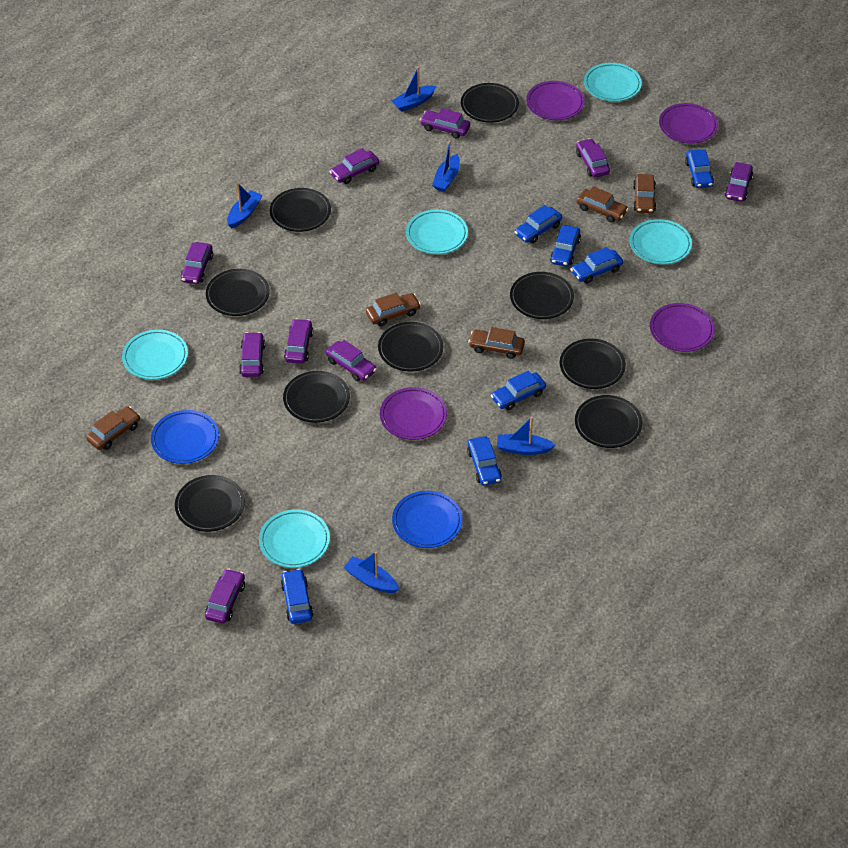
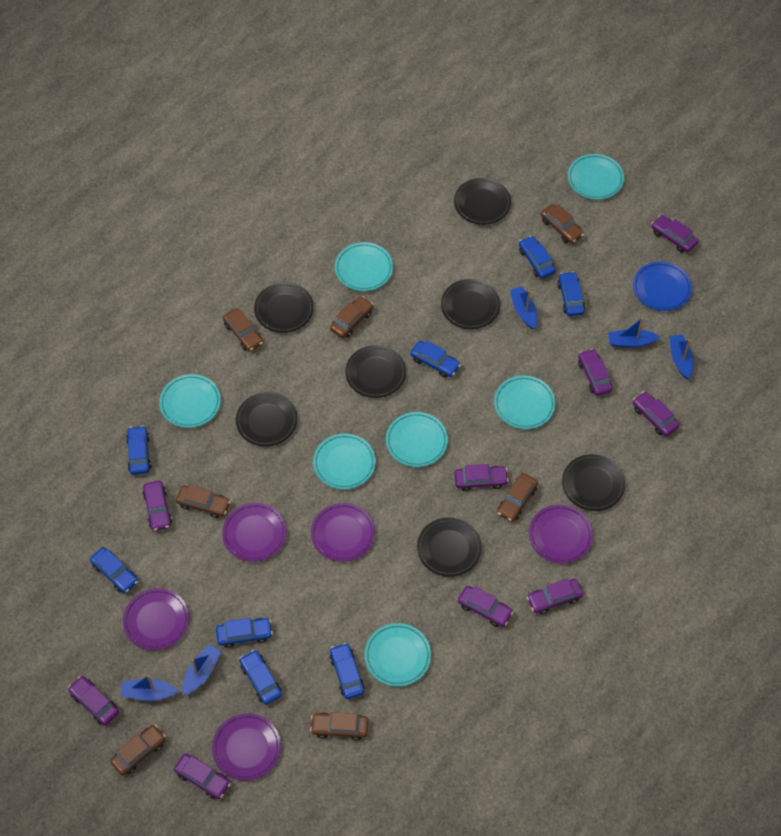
black plate: [175,475,245,532] [206,269,270,316] [270,188,331,232] [283,371,350,423] [378,322,444,372] [461,83,519,123] [510,272,574,319] [560,339,626,389] [575,395,643,448] = 9 -> [236,392,298,447] [254,282,314,333] [345,345,406,398] [417,517,482,577] [441,279,500,329] [454,178,511,225] [562,454,625,511] = 7
blue car: [281,569,314,624] [467,436,502,486] [491,370,546,410] [515,205,562,243] [550,225,581,267] [570,247,623,284] [685,149,714,188] = 7 -> [90,547,138,593] [126,425,152,475] [216,618,273,648] [239,650,282,705] [330,643,365,699] [410,341,461,378] [519,236,556,279] [557,271,585,316] = 8
blue plate: [151,410,219,464] [392,491,463,548] = 2 -> [633,262,692,311] = 1
brown car: [86,406,140,450] [366,293,421,326] [468,327,525,359] [576,186,628,222] [633,174,656,213] = 5 -> [110,725,166,776] [176,484,231,518] [223,308,263,352] [310,712,368,740] [330,296,373,338] [497,473,538,522] [541,204,584,244] = 7
purple plate: [380,387,447,440] [526,81,585,120] [650,303,715,352] [659,103,718,144] = 4 -> [123,588,189,650] [212,713,281,781] [222,503,287,562] [311,503,375,562] [529,505,593,564] = 5
turquoise plate: [122,330,188,380] [259,509,330,568] [406,210,468,254] [584,63,642,102] [629,219,692,265] = 5 -> [159,374,221,428] [313,434,376,490] [335,242,393,291] [364,623,431,687] [386,412,448,467] [494,375,556,429] [568,154,624,200] = 7

